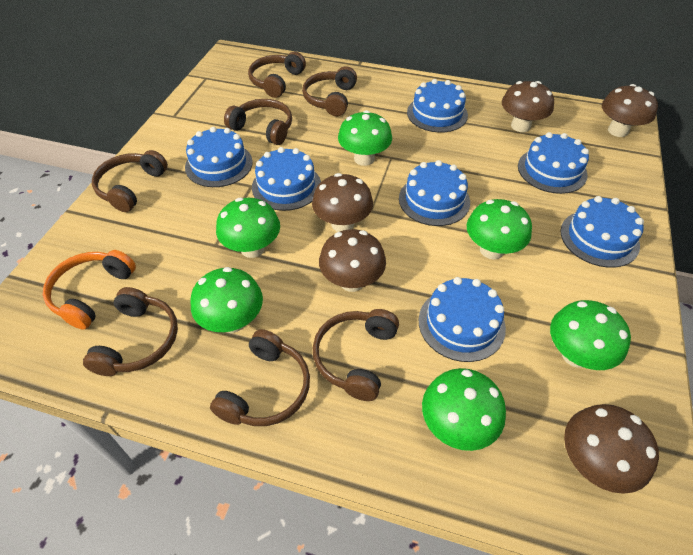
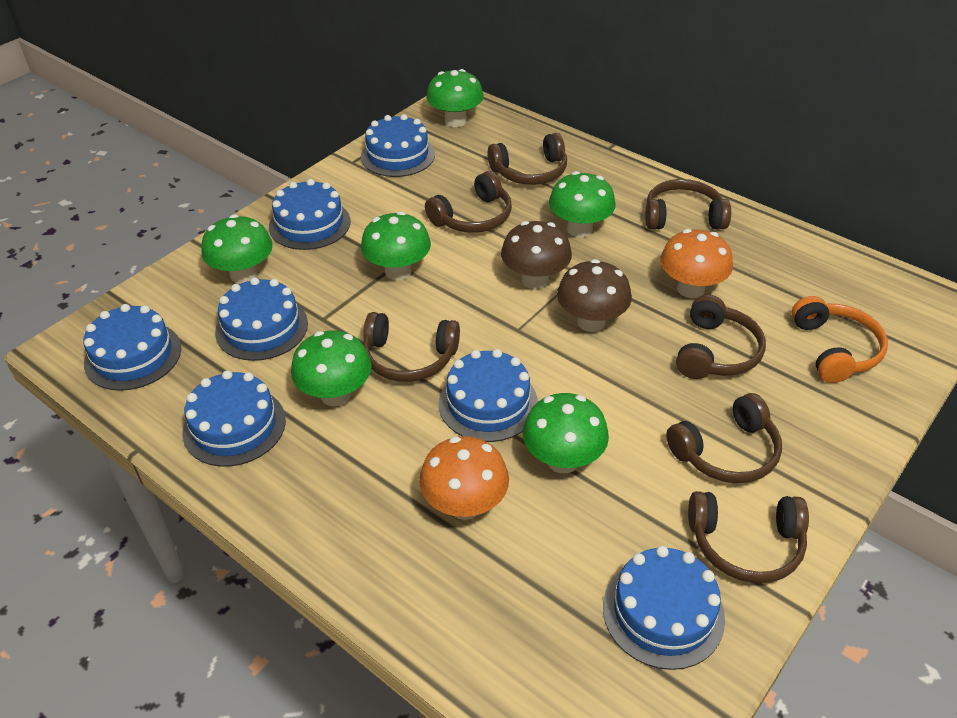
brown mushroom: [312,173,373,232] [319,229,386,292] [502,81,554,132] [564,404,659,494] [602,84,658,137] = 5 -> [501,221,572,289] [557,259,632,332] = 2
orange mushroom: none = 0 -> [419,436,509,520] [660,229,733,298] = 2

